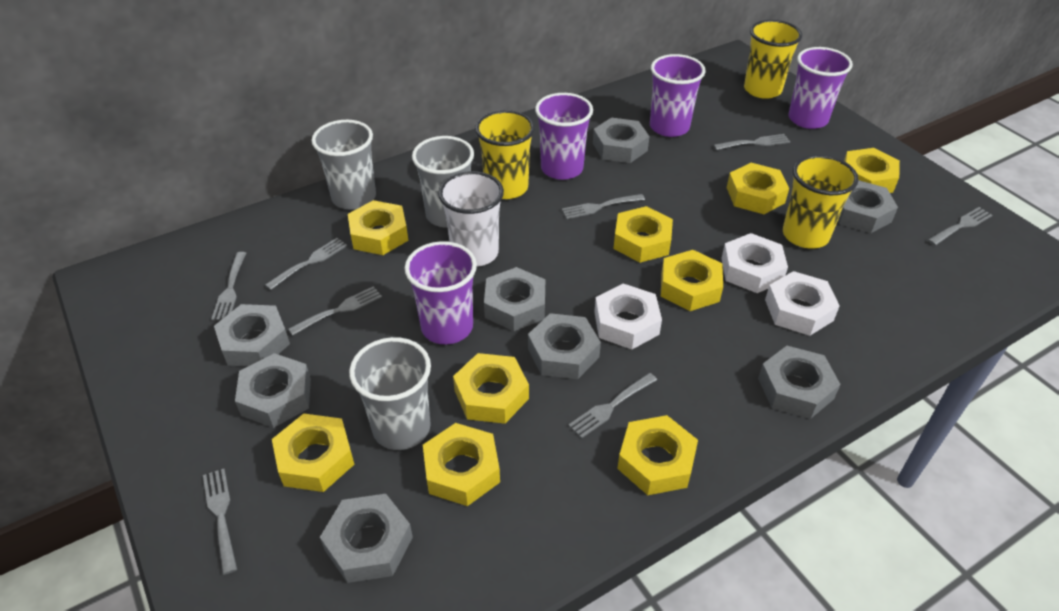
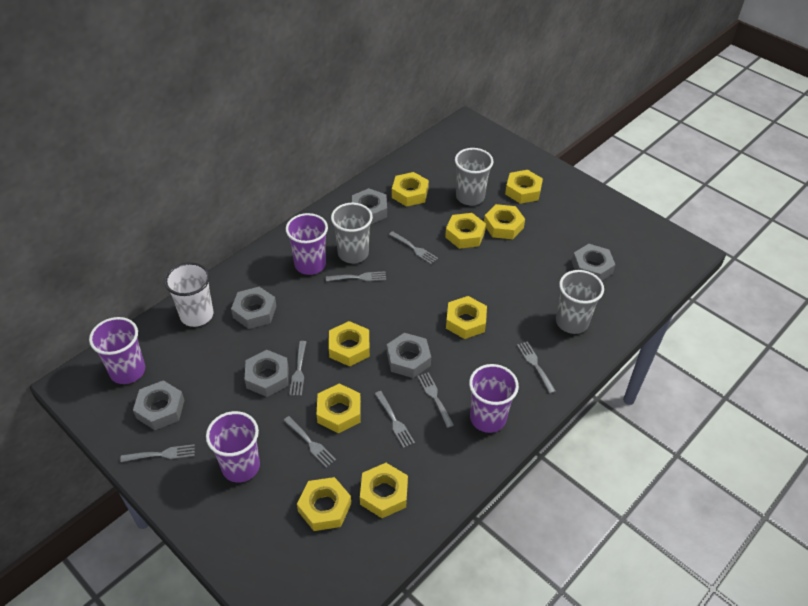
grey nut: [214,304,290,366] [235,353,311,428] [320,494,413,583] [484,267,545,331] [528,313,601,379] [593,117,649,163] [758,346,841,419] [838,180,898,233] = 8 -> [133,380,184,430] [231,287,276,329] [244,350,288,397] [352,188,387,224] [387,333,431,378] [572,244,615,281] = 6
white nut: [594,284,662,349] [721,233,788,293] [765,271,840,336] = 3 -> none = 0
yellow cup: [475,110,535,199] [744,20,802,99] [783,155,859,249] = 3 -> none = 0

